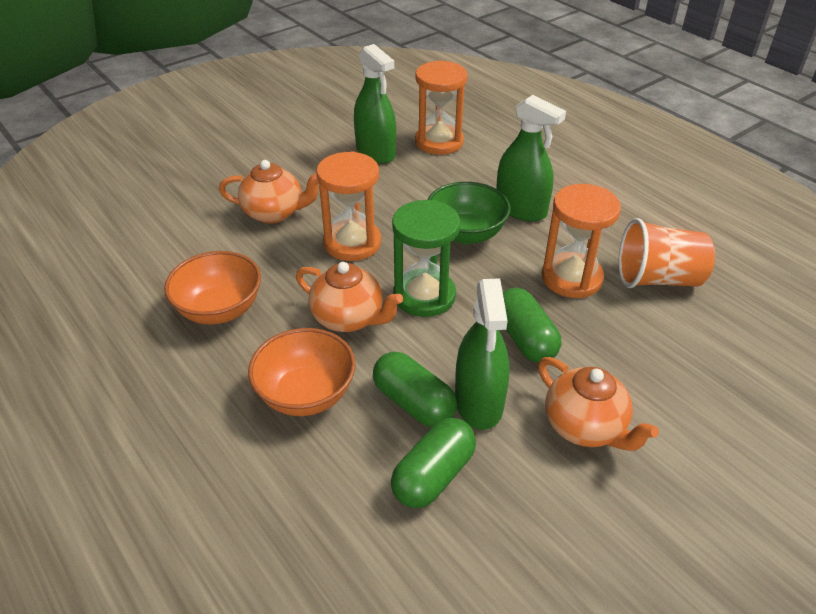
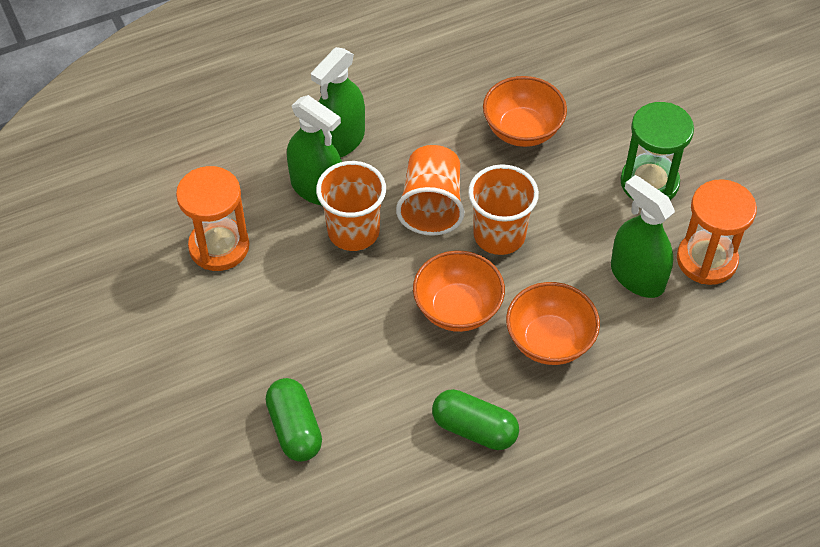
green bowl: [427,182,511,244] = 1 -> none = 0
green capsule: [373,352,457,427] [391,418,476,508] [503,288,561,363] = 3 -> [265,378,322,462] [432,389,519,450] = 2
orange bowl: [164,251,261,324] [248,328,356,416] = 2 -> [413,251,505,332] [483,76,567,147] [506,282,600,365] = 3
orange cup: [618,218,715,288] = 1 -> [316,161,386,251] [396,145,464,236] [468,164,539,255] = 3
orange hourglass: [316,151,381,261] [415,60,468,155] [542,184,621,298] = 3 -> [176,166,249,271] [677,179,757,285] = 2
orange teapot: [219,160,319,224] [296,262,403,332] [538,357,659,451] = 3 -> none = 0

